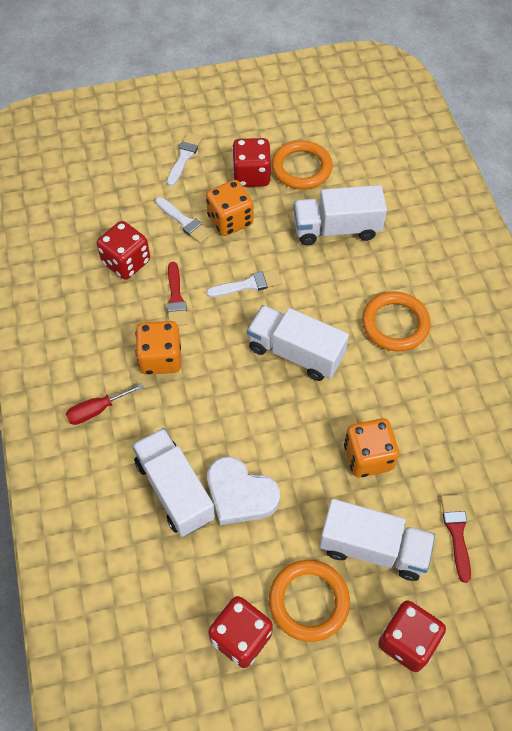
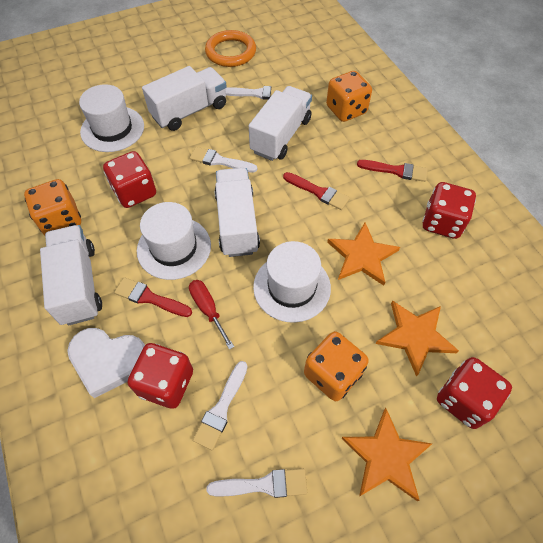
orange ring: [269,560,350,642] [271,140,333,190] [362,291,431,352] = 3 -> [205,30,256,67] = 1
orange star: none = 0 -> [327,223,400,286] [341,408,432,501] [376,300,459,377] = 3
red brush: [167,262,188,326] [441,495,471,583] = 2 -> [114,277,192,317] [283,172,350,210] [357,160,428,182] = 3
white brush: [155,197,212,243] [167,133,202,186] [206,269,282,297] = 3 -> [190,147,258,173] [193,361,248,450] [207,469,307,498] [225,86,284,100] = 4
white hat: none = 0 -> [79,84,144,152] [137,202,211,280] [253,241,331,323] = 3

